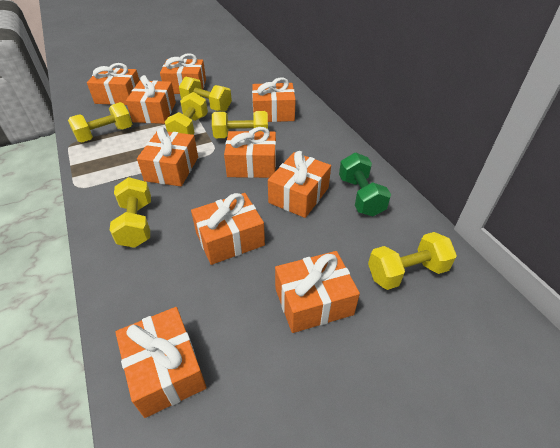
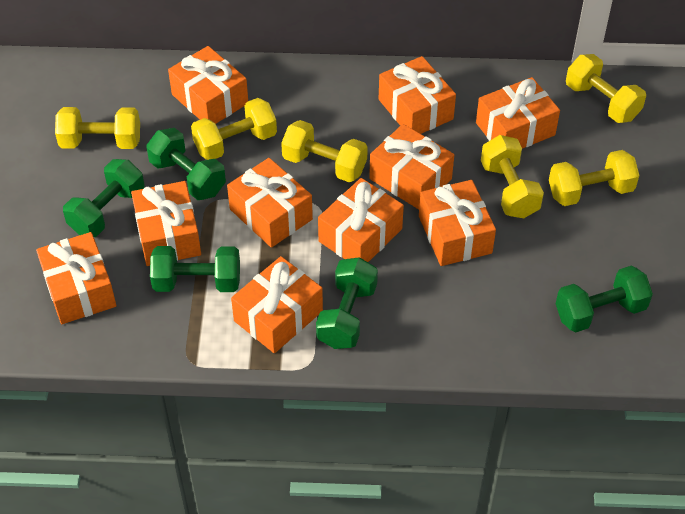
green dumbbell: [339,153,391,216] = 1 -> [63,159,145,237] [146,128,226,200] [150,246,240,292] [316,257,378,349] [556,265,653,332] = 5

